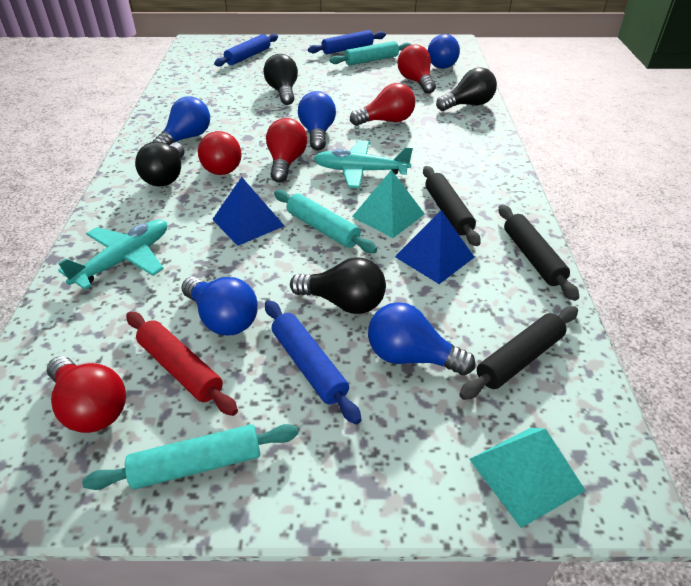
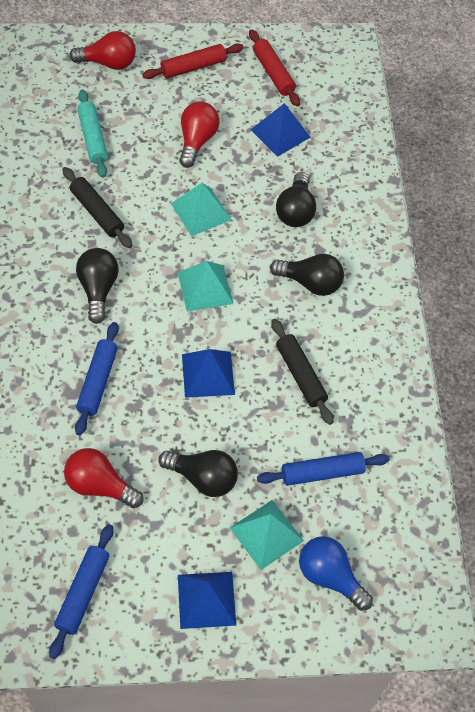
black rolling pin: [423,166,481,246] [459,306,578,400] [499,205,579,301] = 3 -> [62,167,132,248] [272,319,334,425] = 2
blue light bulb: [152,96,210,145] [181,277,258,335] [298,91,336,150] [368,302,476,375] [428,34,460,69] = 5 -> [299,536,373,611] = 1
blue pyramid: [212,177,284,246] [395,210,475,284] = 2 -> [178,572,236,629] [182,349,235,398] [251,103,310,157] = 3
red light bulb: [47,356,126,433] [198,131,241,175] [266,118,307,183] [350,83,415,126] [398,45,436,94] = 5 -> [64,448,143,508] [69,31,136,70] [179,101,220,168] = 3
red rolling pin: [126,312,238,416] = 1 -> [143,43,244,79] [249,30,300,106] = 2
turquoise plane: [58,219,167,290] [313,140,413,188] = 2 -> none = 0
turquoise pyramid: [352,170,425,238] [469,428,586,528] = 2 -> [171,183,232,236] [178,261,233,311] [230,500,304,570] = 3
turquoise rolling pin: [82,424,298,490] [274,190,377,253] [330,41,412,66] = 3 -> [77,89,108,178] = 1

